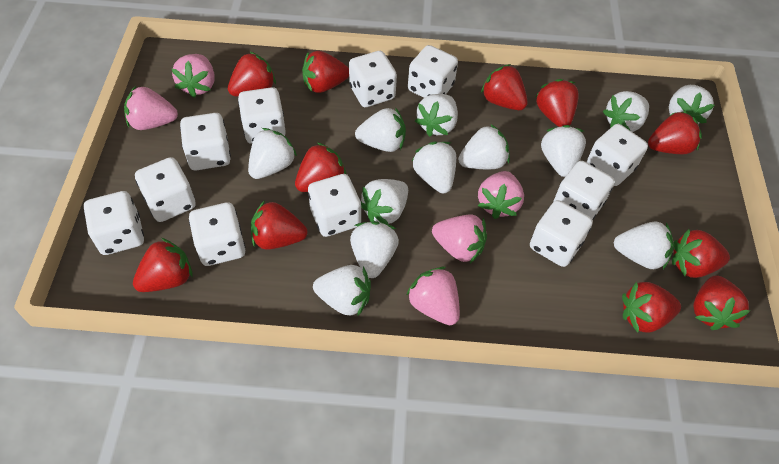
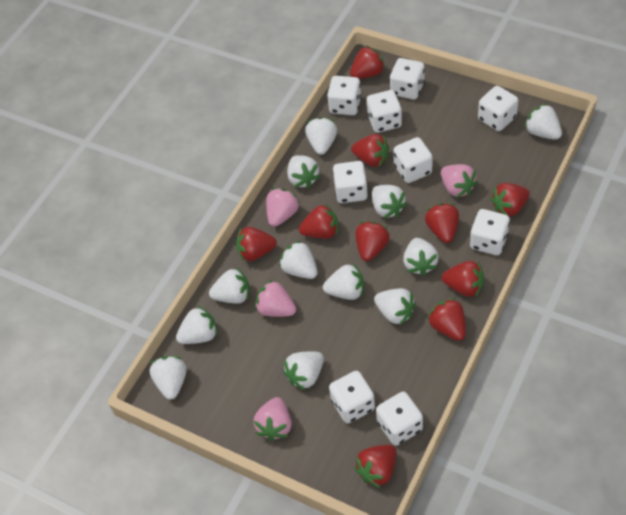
pink strawberry: [124,86,178,130] [172,54,215,98] [406,267,460,325] [432,215,487,263] [477,171,524,219] = 5 -> [253,397,292,441] [255,280,296,317] [266,188,300,227] [441,164,477,198] = 4
red strawberry: [133,238,192,292] [228,51,276,96] [251,200,307,250] [295,142,346,192] [302,51,349,93] [481,64,528,110] [536,79,579,127] [622,282,681,333] [648,110,702,154] [672,229,730,278] [693,275,750,330] = 11 -> [236,227,277,261] [299,204,338,239] [350,46,385,79] [351,134,389,167] [354,445,396,488] [355,221,390,261] [425,203,459,243] [427,298,466,341] [442,261,484,297] [490,183,530,217] = 10
white dice: [84,191,144,255] [135,157,196,222] [180,113,231,170] [189,202,245,266] [238,87,286,144] [308,174,361,237] [349,51,397,107] [408,45,458,98] [530,200,593,267] [553,161,615,220] [586,124,648,186] = 11 -> [327,76,361,115] [329,371,375,423] [333,161,368,203] [367,90,402,133] [376,391,423,446] [390,58,425,100] [393,137,433,183] [470,209,510,255] [478,86,518,131] = 9

